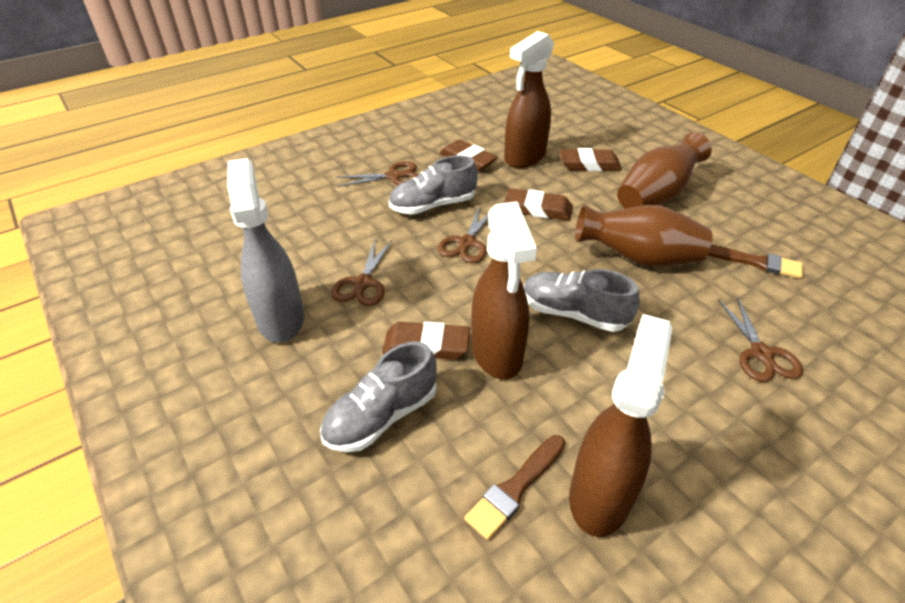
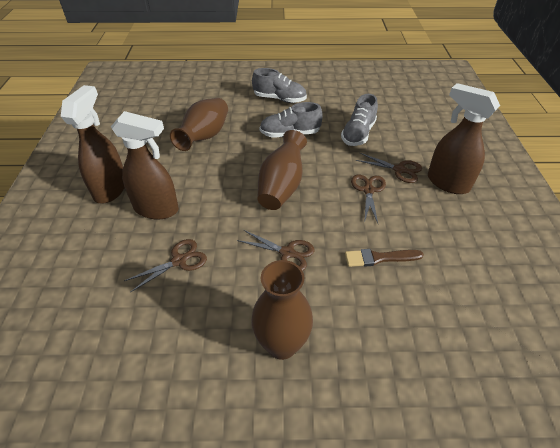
brown brush: [465,435,565,540] [708,245,803,278] = 2 -> [345,249,424,267] = 1
brown eraser: [382,322,470,360] [439,139,498,172] [504,188,573,221] [559,148,621,171] = 4 -> none = 0
brown vase: [575,204,713,266] [617,132,712,209] = 2 -> [170,98,228,151] [251,260,313,360] [257,130,307,210] = 3
grey spray bottle: [227,158,304,343] = 1 -> none = 0

